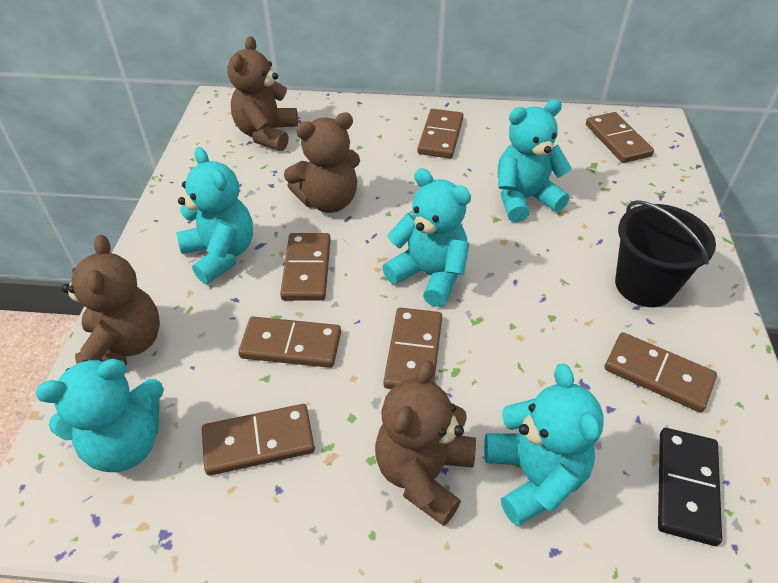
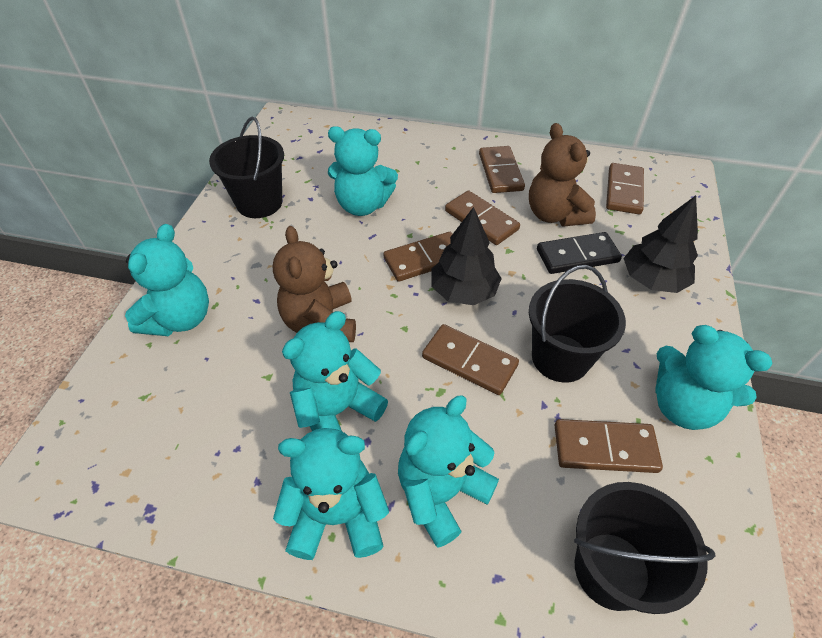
black bucket: [615,200,716,307] = 1 -> [209,117,284,218] [529,265,626,382] [574,482,715,614] = 3
black tree: none = 0 -> [431,207,502,305] [623,196,698,293] = 2
brown domino: [202,404,315,476] [238,316,341,368] [280,233,331,301] [383,308,442,389] [417,109,463,158] [586,112,654,163] [604,332,717,413] = 7 -> [383,232,452,282] [422,324,519,395] [445,191,520,245] [479,146,525,193] [555,419,663,473] [606,163,644,214] = 6
brown teddy bear: [62,235,160,365] [228,36,298,151] [284,112,360,213] [375,360,476,526] = 4 -> [273,226,356,342] [529,123,596,227] = 2
turquoise teddy bear: [36,358,164,472] [176,147,253,284] [382,169,471,307] [484,364,604,526] [498,99,572,222] = 5 -> [125,224,209,336] [273,428,389,560] [282,311,388,431] [328,126,398,216] [398,396,499,548] [656,325,772,430] = 6

